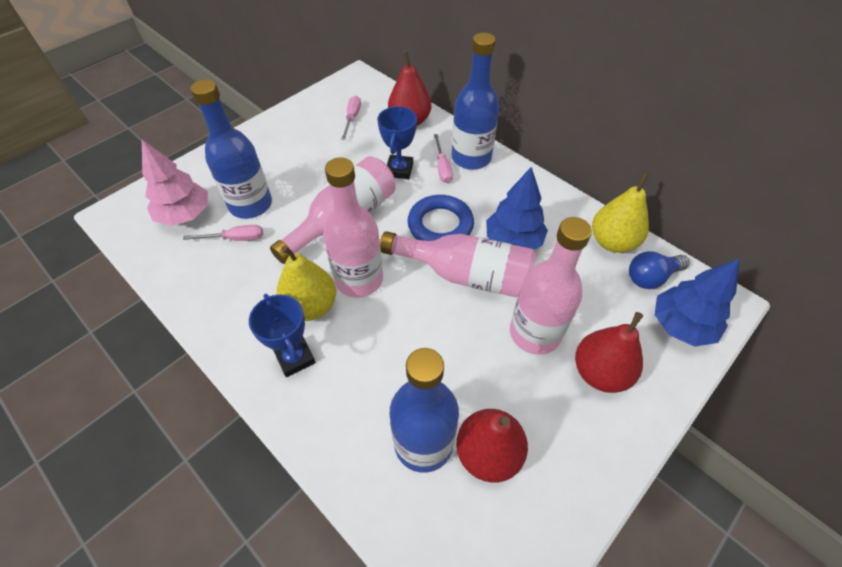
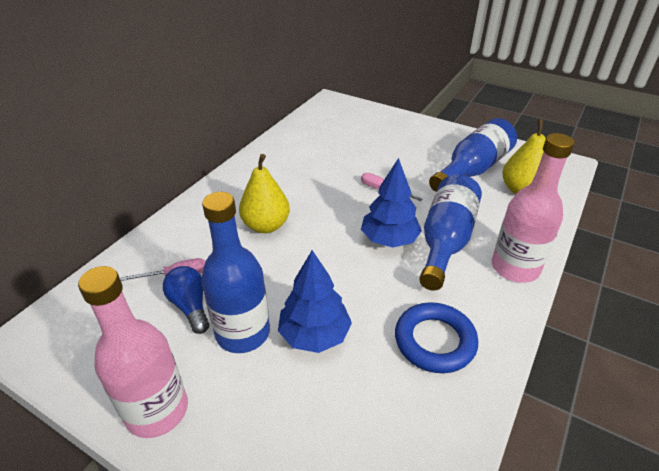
blue trophy: [249,294,316,377] [377,106,417,179] = 2 -> none = 0
pink bottle: [270,156,396,264] [323,157,383,297] [380,231,536,298] [510,217,592,355] = 4 -> [78,266,188,438] [492,133,575,283] = 2
pink screwdriver: [183,225,263,241] [341,96,361,140] [434,134,453,183] = 3 -> [121,258,205,281] [361,173,422,201] = 2
pink tree: [142,140,208,226] = 1 -> none = 0
red pear: [388,51,431,126] [456,409,528,483] [575,312,643,393] = 3 -> none = 0

